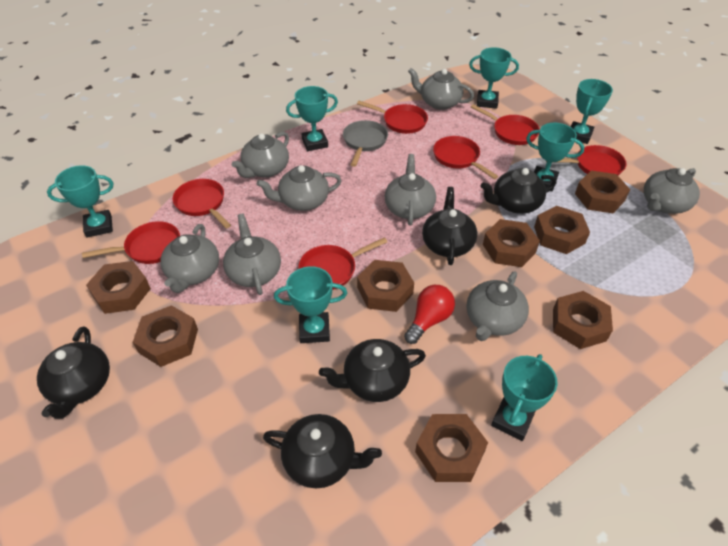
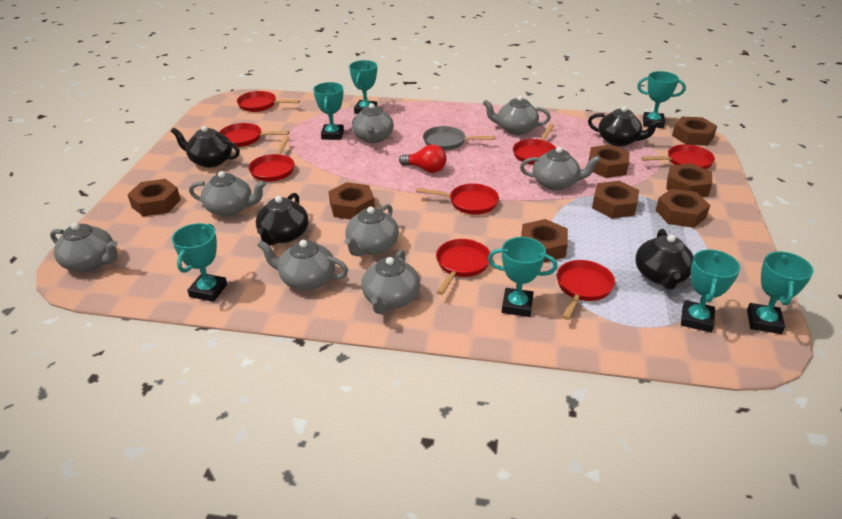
black teapot: [37,326,110,419] [263,414,382,489] [319,339,426,402] [422,187,477,265] [480,168,556,214] = 5 -> [171,126,240,168] [256,193,309,246] [588,106,662,147] [635,229,694,290] = 4
red pan: [82,221,180,264] [173,179,231,228] [298,237,387,290] [357,101,428,134] [433,136,498,179] [471,104,540,145] [546,145,627,175] = 7 -> [219,123,289,147] [237,91,300,112] [248,136,294,182] [416,183,499,215] [436,239,490,295] [513,124,556,165] [557,260,615,320] [641,144,715,169] = 8

